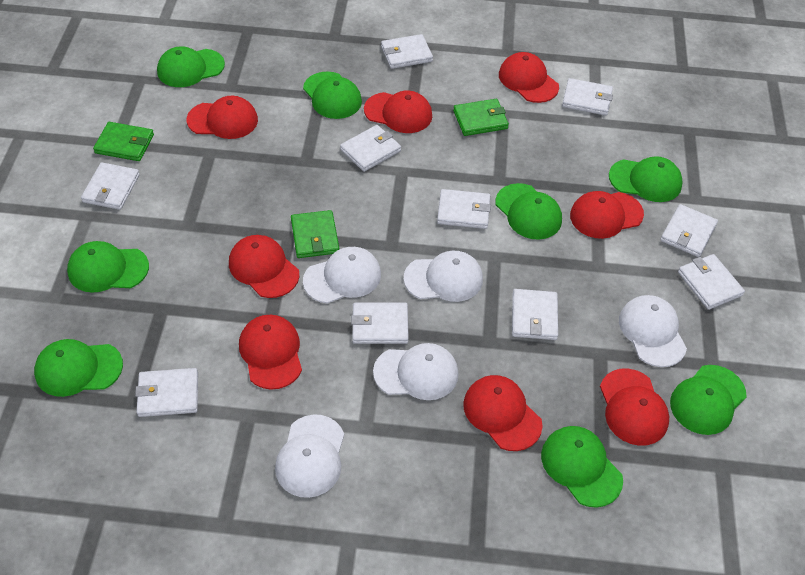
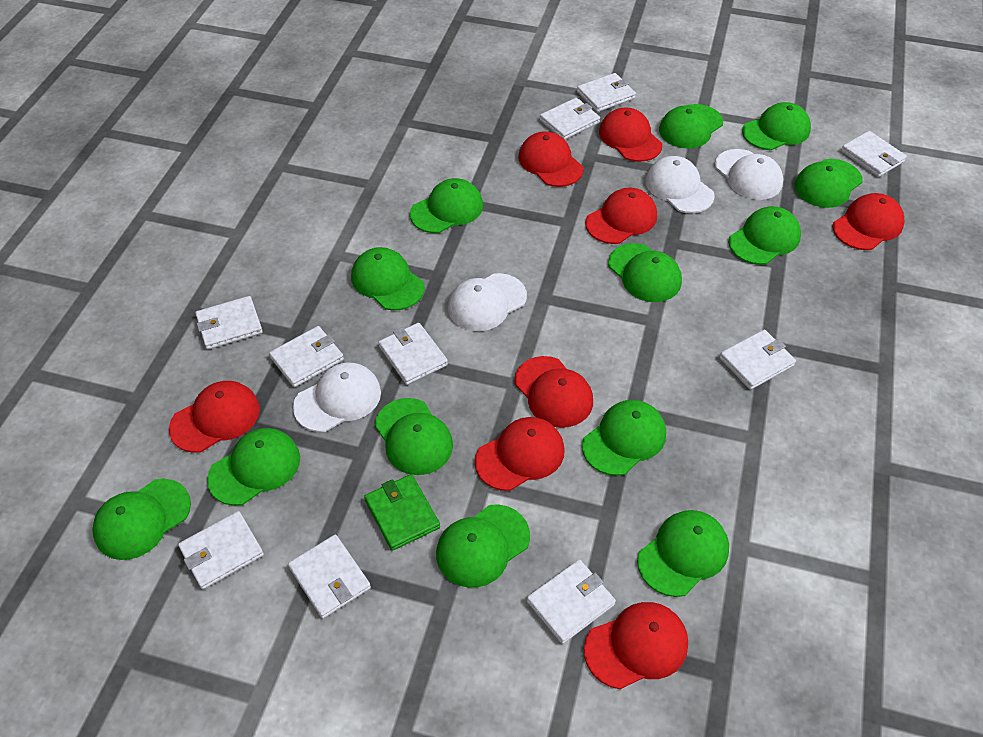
green cap: [34,339,123,397] [67,241,149,293] [157,46,225,87] [303,71,362,119] [495,183,562,240] [541,426,623,508] [609,156,683,202] [670,365,746,435] = 8 -> [92,479,191,560] [207,428,300,506] [351,247,425,310] [375,398,453,475] [410,178,483,233] [436,504,530,588] [582,400,666,476] [608,243,682,302] [637,510,729,597] [659,104,723,149] [729,206,801,265] [742,102,811,150] [794,159,863,208] = 13
green wallet: [93,122,154,161] [291,210,339,258] [453,99,509,136] = 3 -> [364,474,440,551] = 1
white cap: [275,414,344,498] [303,247,381,304] [373,343,459,400] [404,251,483,302] [619,295,687,367] = 5 -> [293,363,381,432] [448,273,527,331] [646,156,715,213] [715,149,783,200] = 4

